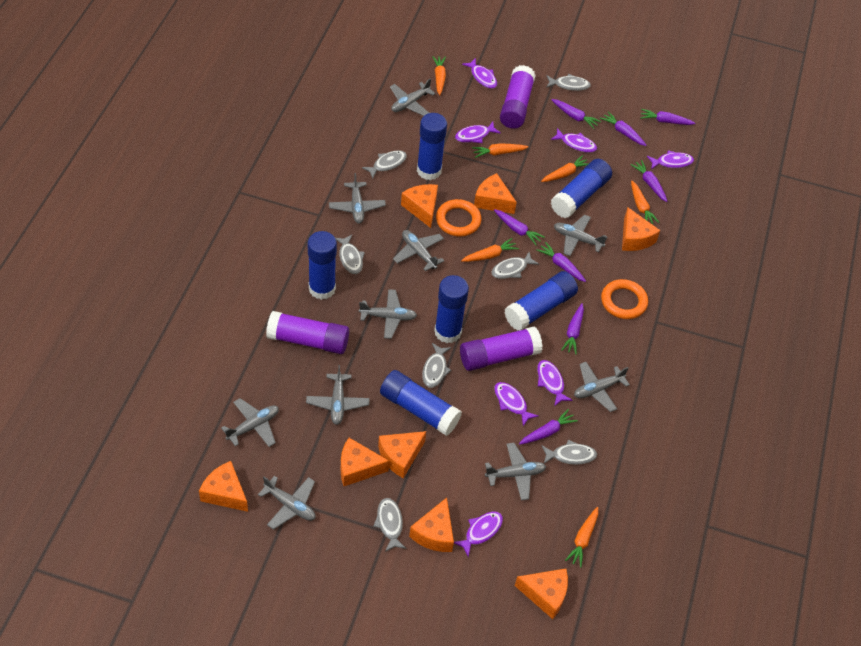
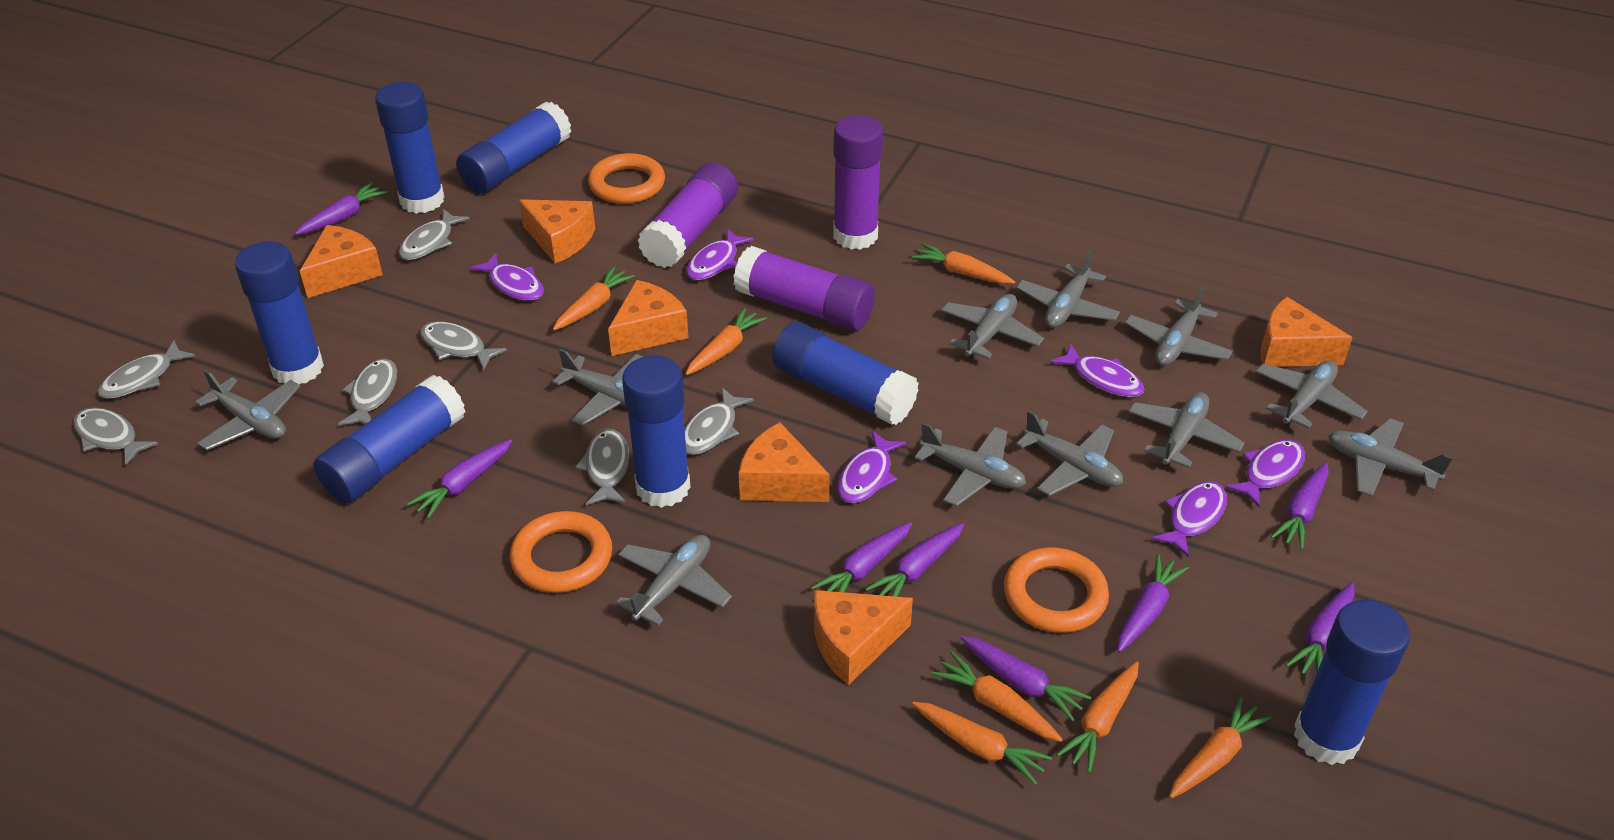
blue glue stick: [308,231,337,300] [380,370,462,436] [417,113,447,180] [434,275,469,343] [504,271,578,331] [551,159,612,218] = 6 -> [235,241,324,384] [313,375,465,504] [375,82,444,214] [456,102,571,193] [622,355,691,508] [772,322,919,425] [1294,599,1410,765] = 7
grey plane: [221,398,279,447] [258,476,315,530] [306,365,370,425] [329,173,386,224] [359,289,417,339] [390,78,436,116] [393,230,444,271] [485,443,546,501] [554,215,607,256] [574,362,630,412] = 10 -> [195,369,300,450] [553,349,643,426] [616,535,732,626] [914,423,1026,506] [941,294,1044,359] [1016,410,1123,496] [1017,250,1120,328] [1125,286,1233,366] [1128,392,1245,468] [1256,360,1368,429] [1328,418,1453,496] = 11
orange carrot: [432,56,446,95] [461,238,519,262] [472,143,529,158] [541,155,589,182] [565,507,598,568] [631,181,659,224] = 6 -> [553,267,635,331] [685,308,767,375] [912,243,1015,284] [912,702,1052,785] [932,652,1063,742] [1056,662,1139,773] [1169,696,1272,799] = 7
orange cheese: [199,461,248,512] [341,438,389,486] [378,431,426,478] [401,184,438,228] [409,498,454,552] [474,173,517,214] [515,569,568,619] [622,207,660,251] = 8 -> [300,225,383,298] [519,199,595,264] [608,280,689,356] [739,422,830,502] [814,590,913,685] [1261,297,1353,367] = 6
orange ring: [436,199,481,237] [601,279,648,319] = 2 -> [510,511,612,593] [588,153,665,204] [1004,547,1109,633] = 3
purple fish: [454,511,503,557] [455,122,501,143] [462,58,497,89] [494,382,539,426] [537,360,573,406] [551,128,597,153] [647,150,694,169] = 7 -> [470,253,544,301] [686,229,754,280] [838,431,907,503] [1051,344,1144,397] [1152,481,1227,558] [1225,440,1305,507] = 6

